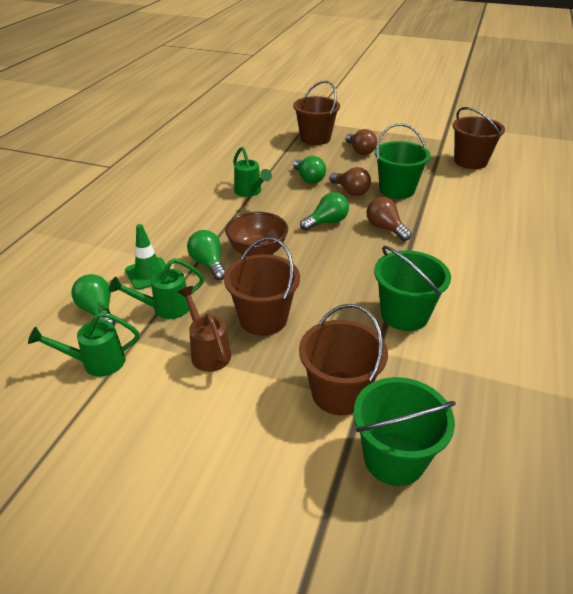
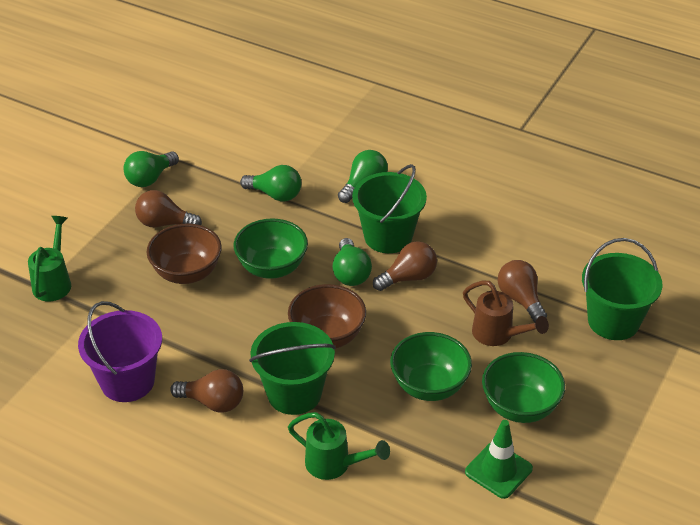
brown bowl: [225,212,288,256] = 1 -> [147,224,222,284] [288,284,366,348] = 2
brown bucket: [224,237,300,336] [293,81,340,145] [299,304,388,415] [453,107,505,169] = 4 -> none = 0
brown light bulb: [329,167,371,196] [346,129,377,155] [366,197,412,241] = 3 -> [135,190,202,228] [170,369,243,412] [373,241,437,291] [498,260,547,322] = 4
green bowl: none = 0 -> [233,218,308,279] [390,332,472,401] [482,352,565,423] = 3
green watering can: [28,312,140,377] [109,258,204,319] [233,147,272,197] = 3 -> [28,216,71,301] [288,412,390,480] = 2
purple bucket: none = 0 -> [78,301,162,402] = 1

